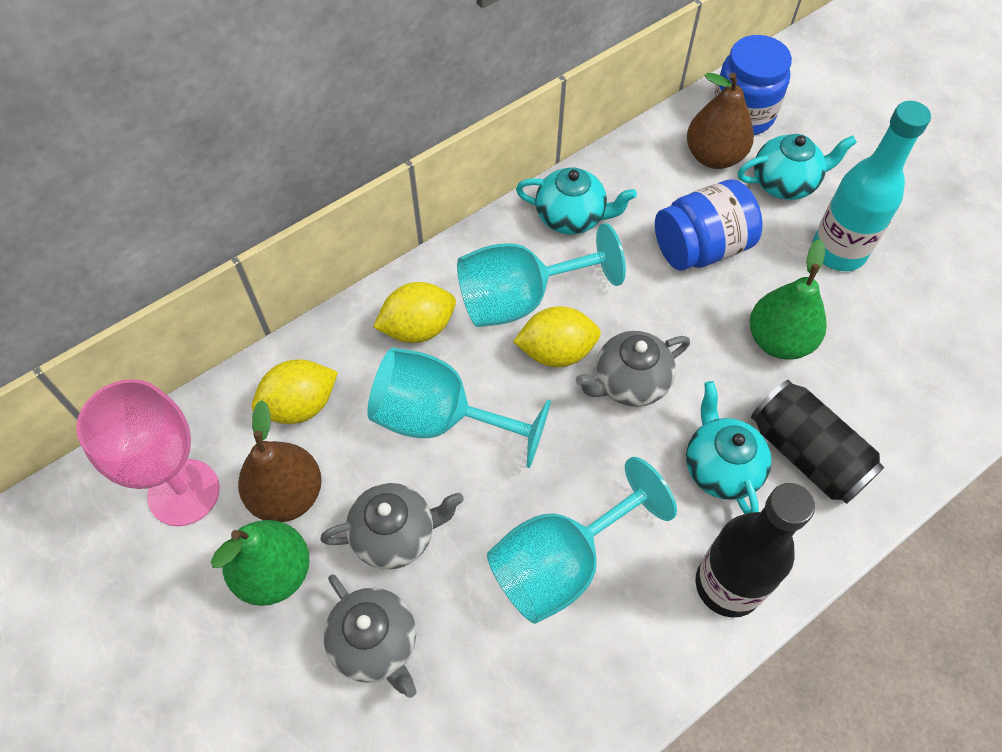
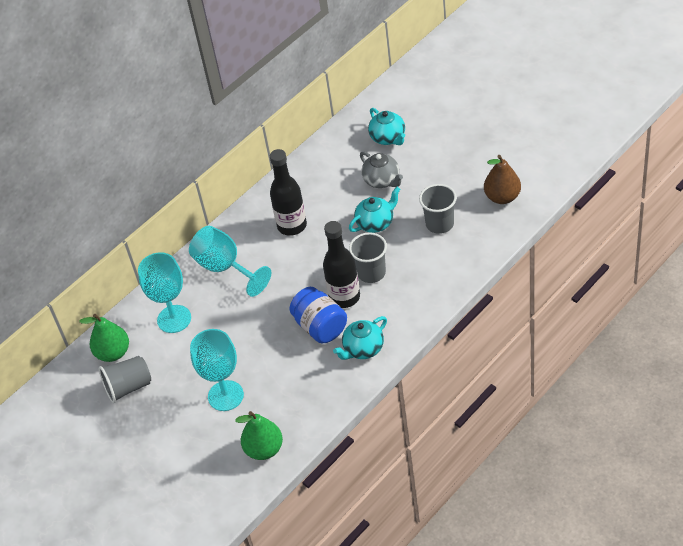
black bottle: [696,483,815,618] = 1 -> [270,149,307,236] [323,221,360,308] = 2
black can: [751,380,884,504] = 1 -> none = 0
blue jar: [655,179,763,271] [713,35,792,135] = 2 -> [289,287,347,343] = 1
brown pear: [238,400,322,522] [687,73,754,169] = 2 -> [484,155,521,204] = 1
grey cup: none = 0 -> [99,356,151,403] [349,232,387,283] [419,184,457,234] = 3
grey teapot: [320,483,464,569] [324,574,417,698] [576,331,690,407] = 3 -> [360,151,403,188] = 1
pink goblet: [76,379,220,526] = 1 -> none = 0
turquoise bottle: [812,101,931,271] = 1 -> none = 0
yellow lemon: [252,359,338,424] [373,282,456,343] [513,306,601,367] = 3 -> none = 0

